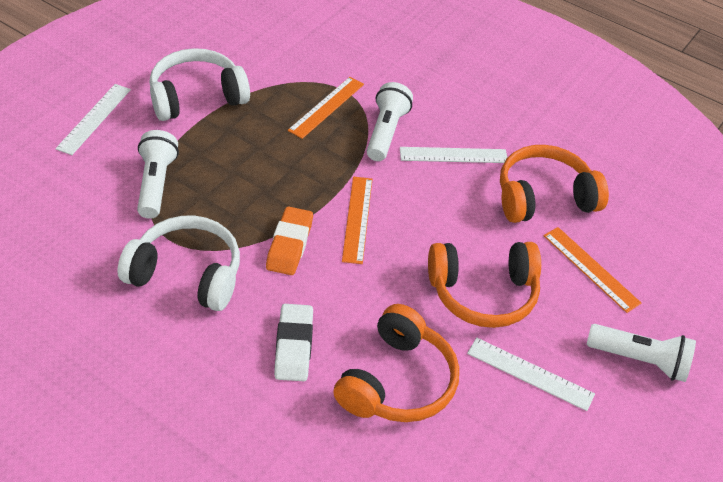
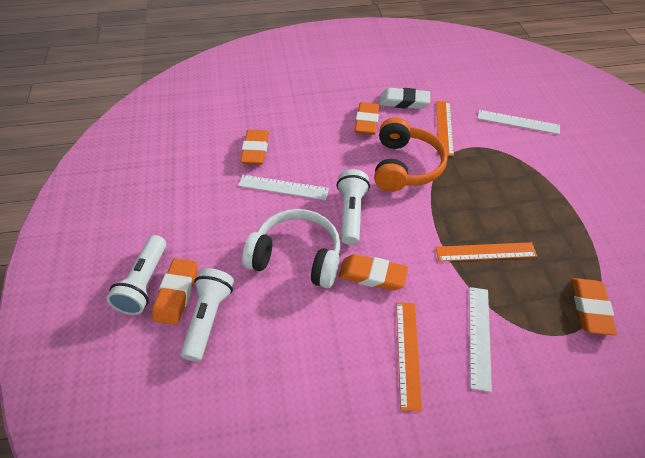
orange eraser: [266,206,313,275] = 1 -> [152,258,197,325] [240,130,269,164] [339,254,408,291] [355,102,380,135] [572,278,617,336] = 5
orange headphones: [333,304,459,422] [428,242,541,328] [500,145,609,223] = 3 -> [374,117,448,192] = 1
white headphones: [117,216,240,311] [149,48,250,121] = 2 -> [242,209,341,288] = 1

